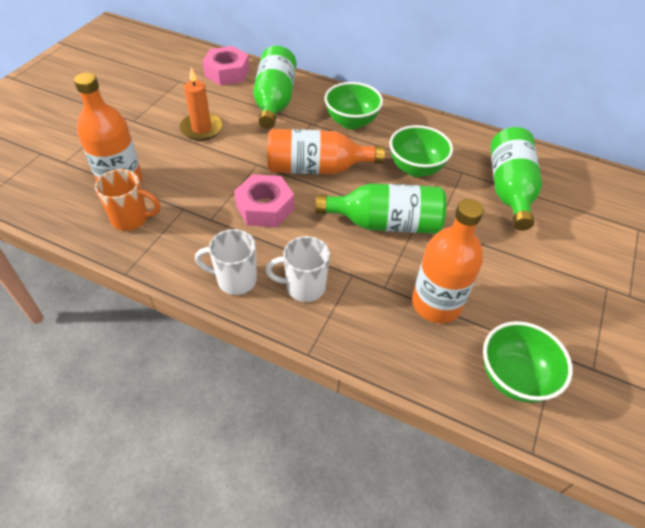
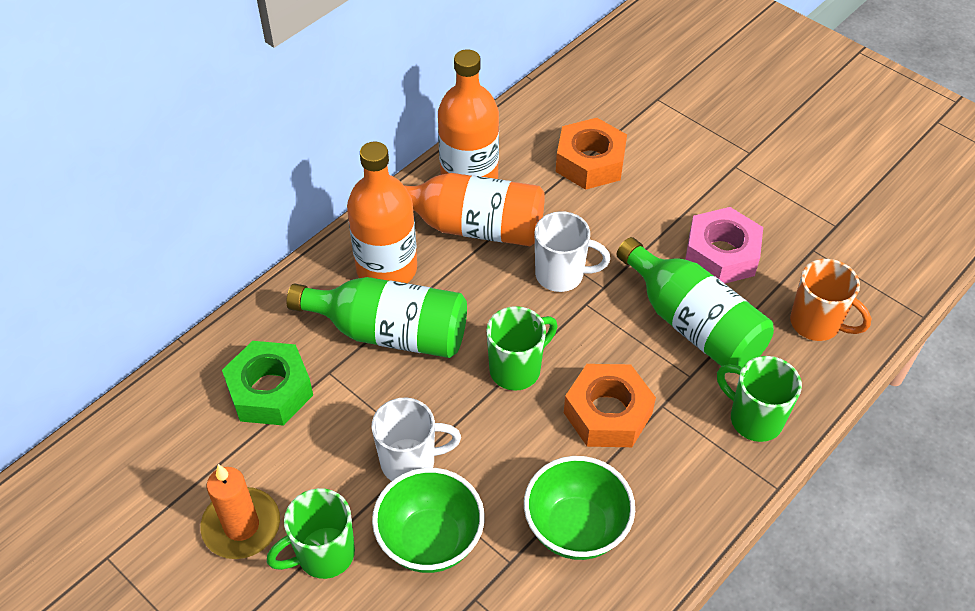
green bottle: [253,46,296,129] [315,183,446,234] [491,127,542,231] = 3 -> [286,277,467,358] [616,237,774,373] = 2
green bowl: [325,82,383,129] [389,125,453,177] [483,321,573,403] = 3 -> [372,468,485,573] [524,456,635,560] = 2
green mug: none = 0 -> [267,488,355,579] [486,306,557,391] [717,356,802,442] = 3
green nut: none = 0 -> [222,341,313,426] = 1
orange nut: none = 0 -> [556,118,627,190] [564,364,656,447] = 2
pink nut: [202,46,250,86] [234,174,294,227] = 2 -> [685,207,763,284] = 1

